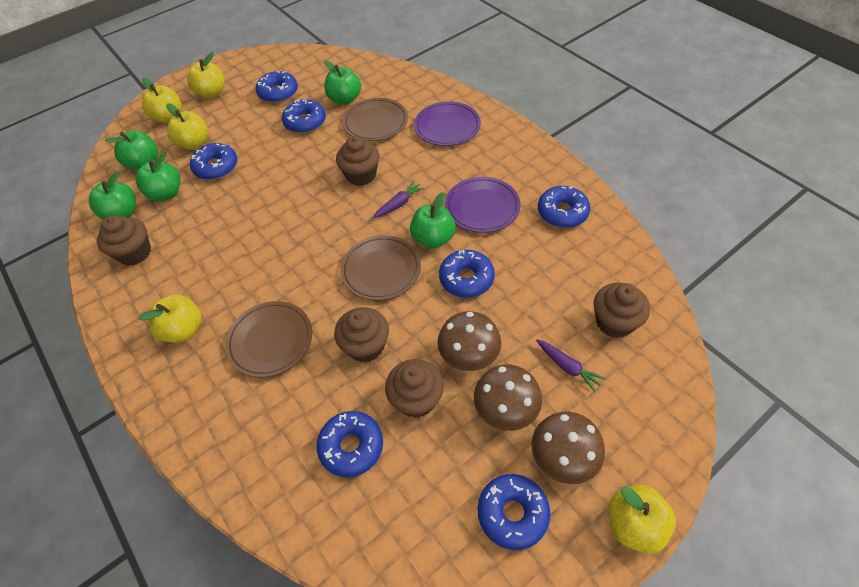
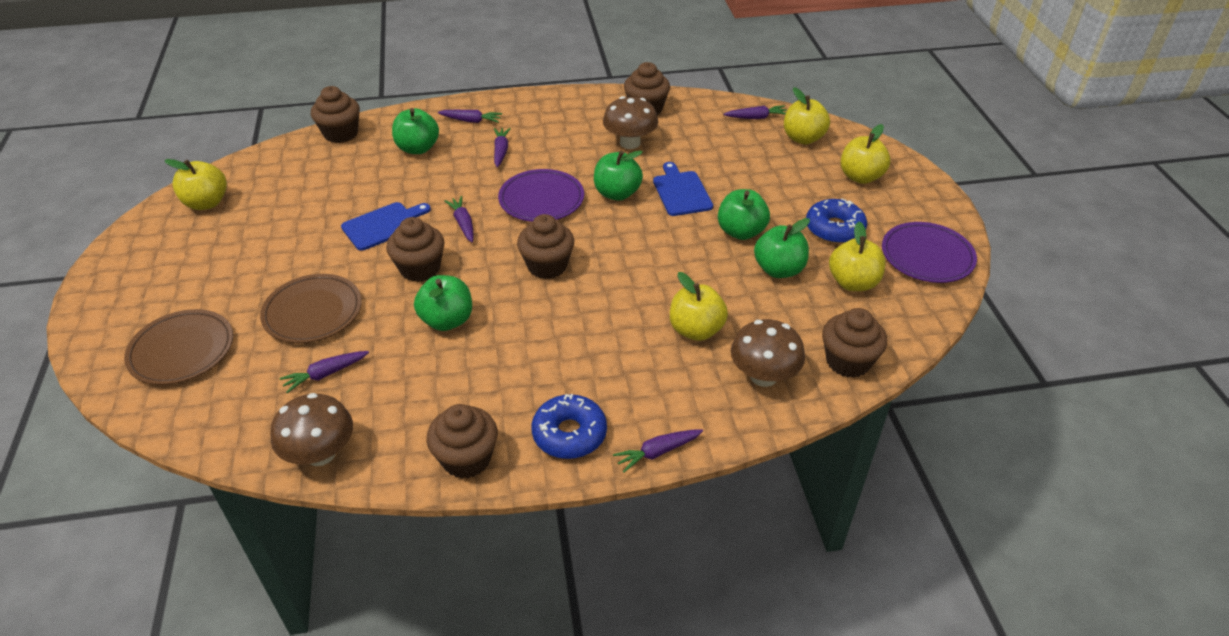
blue cutting board: none = 0 -> [341,202,431,251] [653,162,713,216] = 2
blue donut: [190,143,237,180] [256,71,298,103] [282,99,326,133] [317,411,383,478] [439,250,495,298] [478,474,550,550] [538,186,590,228] = 7 -> [532,394,607,459] [806,199,867,244] = 2
brown cupcake: [97,215,151,266] [334,307,389,362] [336,136,379,186] [385,359,444,418] [594,283,650,338] = 5 -> [311,86,360,143] [386,217,445,282] [426,404,498,479] [517,214,574,279] [624,62,670,115] [822,308,887,378] = 6
brown plate: [225,301,312,378] [340,235,421,301] [343,98,408,141] = 3 -> [124,309,233,385] [260,274,362,343] = 2
purple carrot: [373,181,425,218] [536,339,606,393] = 2 -> [279,351,369,393] [438,110,502,123] [444,196,474,242] [494,128,511,168] [613,430,703,473] [723,105,787,119] = 6

